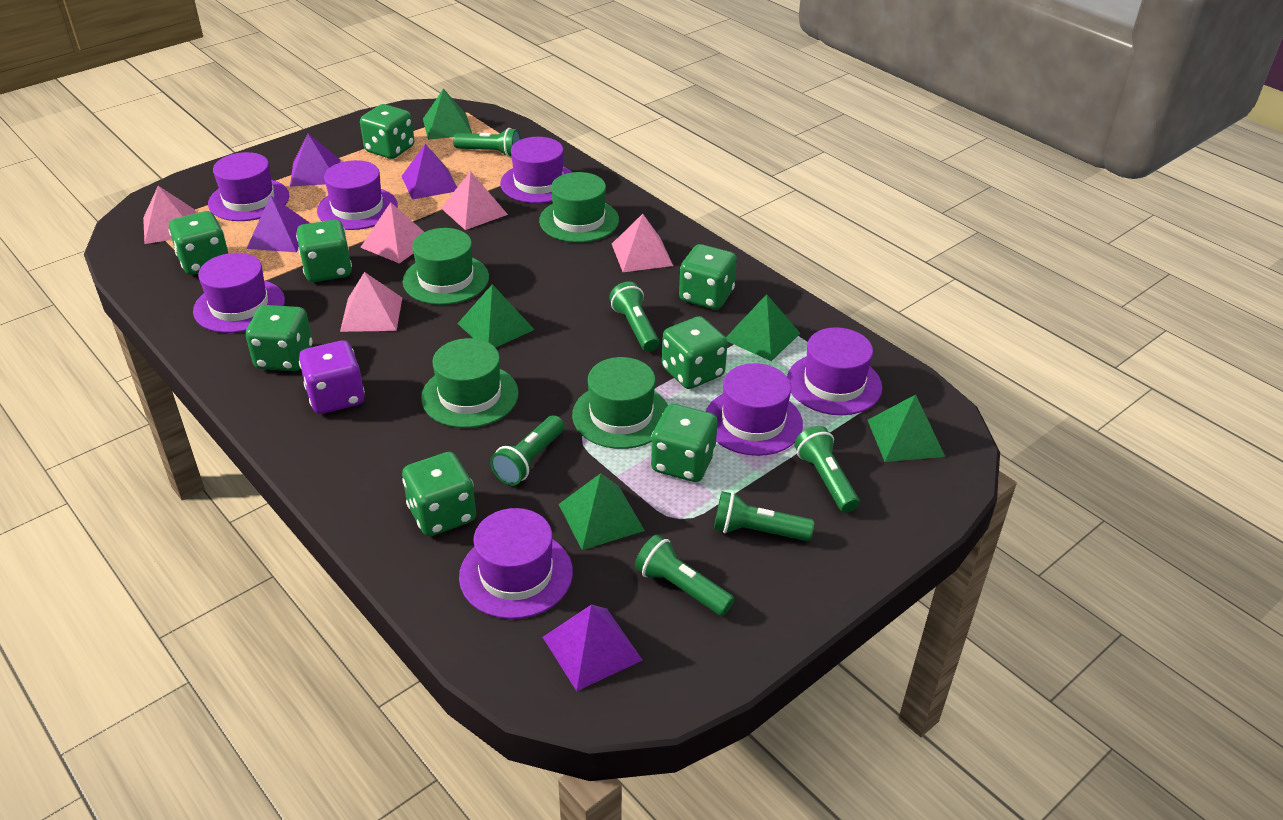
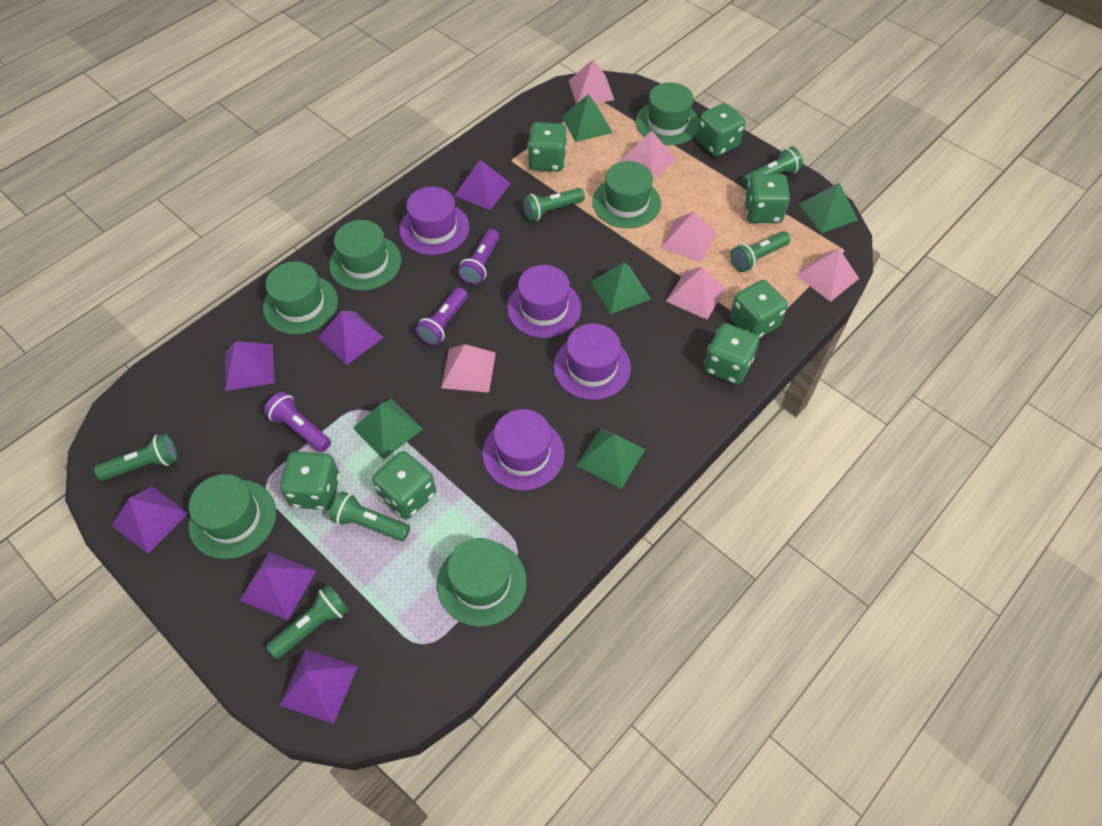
green dice: [169,211,228,275] [246,305,313,371] [296,220,352,282] [360,104,414,159] [402,452,476,536] [651,404,718,482] [662,316,728,389] [679,244,737,310] = 8 -> [280,451,340,510] [373,451,436,519] [528,122,567,171] [696,103,745,157] [704,323,759,385] [730,280,788,338] [744,174,790,223] = 7
green hat: [403,228,489,305] [421,338,519,428] [539,172,619,243] [572,357,668,449] = 4 -> [189,474,276,559] [263,261,338,334] [329,220,402,291] [437,538,527,627] [592,161,661,228] [636,82,699,145] = 6
pink pyramid: [143,186,195,244] [340,272,402,332] [360,202,424,263] [441,171,508,230] [612,214,673,272] = 5 -> [441,344,496,393] [569,60,614,104] [619,131,676,180] [660,212,716,263] [666,267,726,320] [796,249,859,302] = 6
purple dice: [299,341,365,414] = 1 -> none = 0
purple flashlight: none = 0 -> [264,392,331,452] [416,287,468,346] [458,229,500,285] = 3
purple hat: [193,253,285,333] [208,152,289,221] [317,160,398,230] [459,508,573,619] [500,137,572,203] [706,363,803,456] [787,327,882,415] = 7 -> [399,186,470,255] [482,409,565,490] [507,265,581,338] [553,323,631,400] = 4
purple pyramid: [246,195,310,252] [290,134,340,187] [402,144,457,200] [543,604,643,691] = 4 -> [111,486,188,554] [225,341,275,391] [240,552,316,620] [279,649,358,724] [318,311,384,365] [454,160,511,210] = 6

